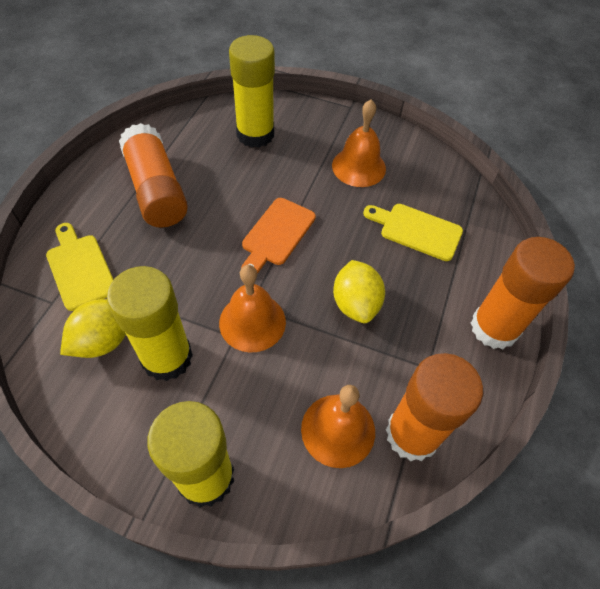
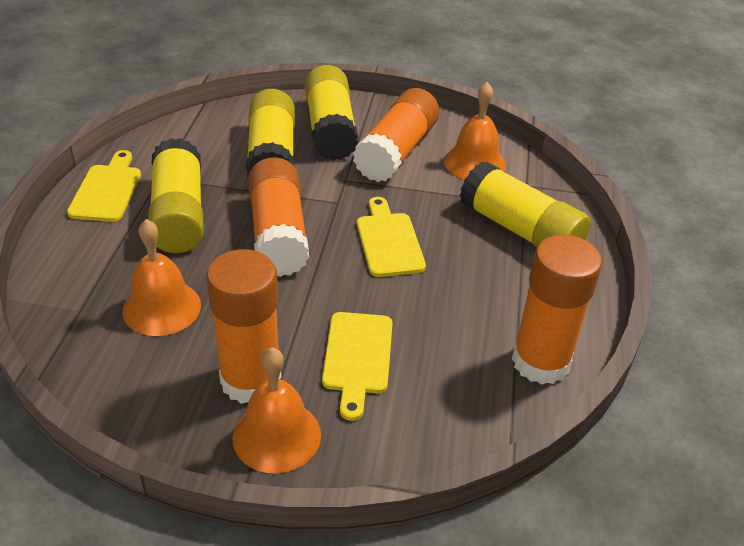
orange cutting board: [241,198,316,274] = 1 -> none = 0
orange glue stick: [119,123,188,228] [386,353,483,461] [471,237,575,349] = 3 -> [206,249,281,404] [248,157,310,277] [353,88,439,182] [512,235,602,384] = 4
yellow cutting board: [46,223,114,311] [363,204,463,261] = 2 -> [67,150,141,222] [322,312,393,421] [357,197,426,277] = 3
yellow glue stick: [107,266,193,381] [147,401,234,508] [229,35,275,148] = 3 -> [148,138,204,253] [246,89,295,177] [305,65,358,161] [460,161,591,248] = 4
yellow lemon: [60,299,126,358] [333,260,385,323] = 2 -> none = 0

